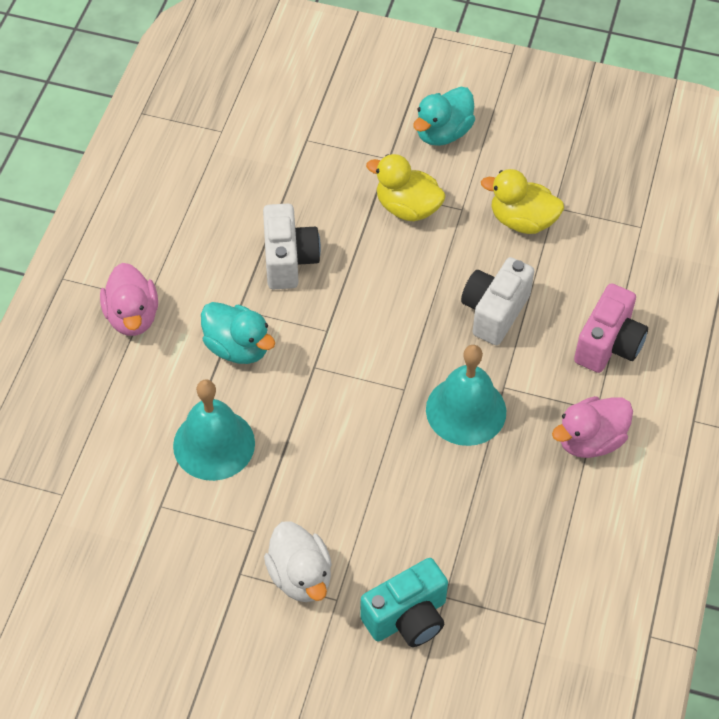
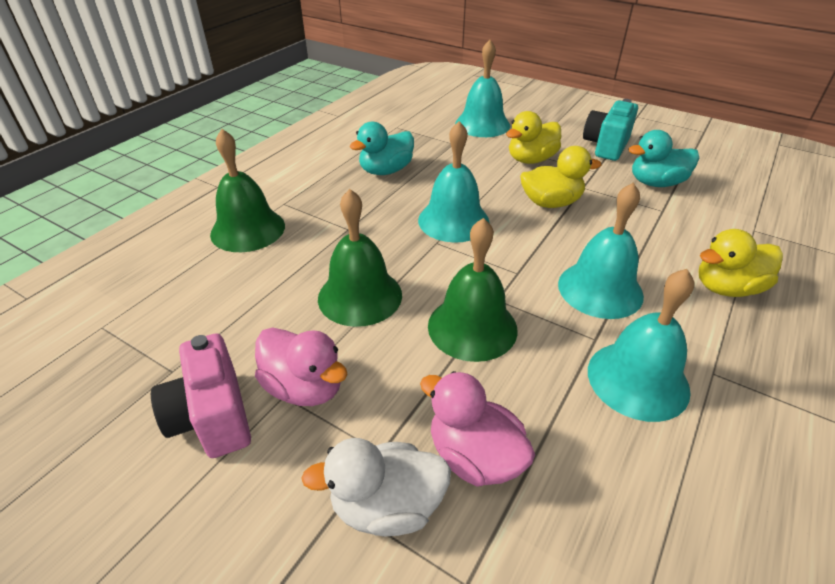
green bell: none = 0 -> [210,129,285,252] [318,189,402,327] [428,218,518,362] = 3
turquoise bell: [173,380,255,481] [426,345,506,446] = 2 -> [418,121,490,243] [455,40,510,137] [558,183,644,319] [588,269,694,422] = 4
white camera: [263,204,321,289] [461,257,534,345] = 2 -> none = 0
yellow duck: [366,154,446,221] [481,169,564,234] = 2 -> [506,111,561,164] [520,146,602,208] [698,229,783,297] = 3

